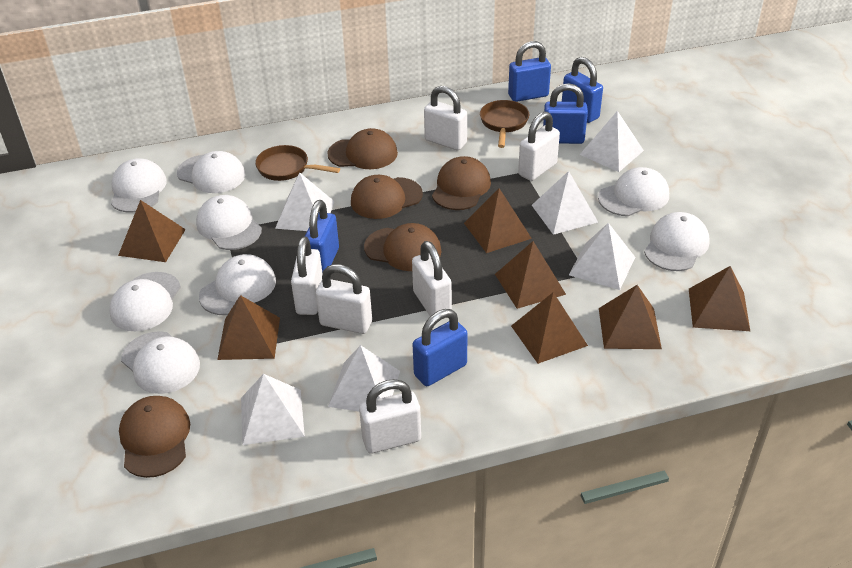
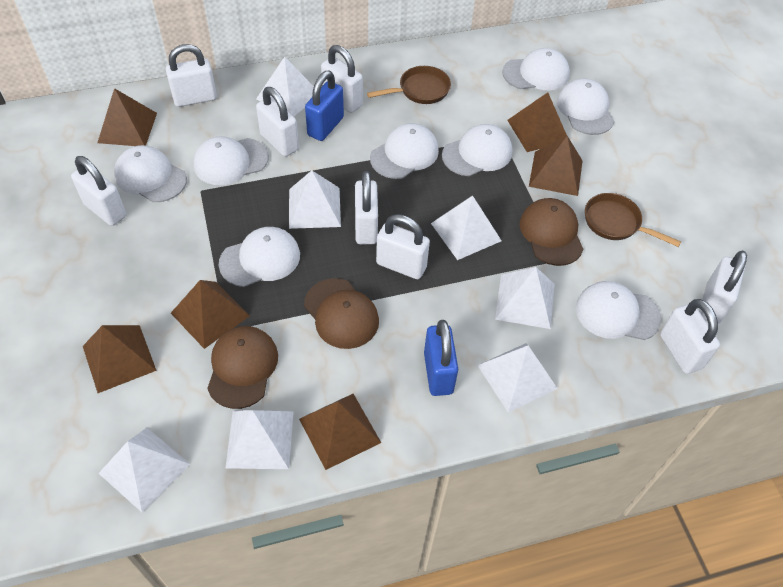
blue padlock: [305,200,339,273] [413,309,468,386] [508,41,551,102] [543,83,588,144] [562,57,603,123] = 5 -> [305,71,344,141] [424,320,458,396] = 2
brown cap: [119,396,190,478] [327,128,398,169] [351,175,423,219] [364,223,441,271] [432,156,491,210] = 5 -> [207,326,278,409] [304,278,379,349] [519,198,583,266] = 3
brown pyramid: [118,200,186,262] [217,295,280,360] [464,188,532,253] [495,241,566,309] [511,292,588,364] [599,285,662,349] [689,266,750,331] = 7 -> [83,325,157,393] [97,88,157,146] [171,280,250,349] [299,394,381,470] [507,92,567,152] [529,136,582,196] = 6
white padlock: [291,236,322,315] [316,264,372,334] [359,379,421,453] [412,241,452,316] [424,86,467,150] [518,112,560,181] = 6 -> [71,156,126,226] [166,44,217,107] [256,87,299,157] [321,45,363,113] [355,171,378,244] [376,214,430,279] [660,299,720,374] [699,250,747,324] = 8
white pyramid: [241,374,305,445] [275,172,335,231] [328,345,400,412] [532,171,598,235] [569,223,635,290] [580,111,644,172] = 6 -> [98,428,190,512] [225,410,294,469] [256,57,314,117] [289,170,341,229] [431,195,502,260] [477,343,558,412] [495,267,555,329] = 7

